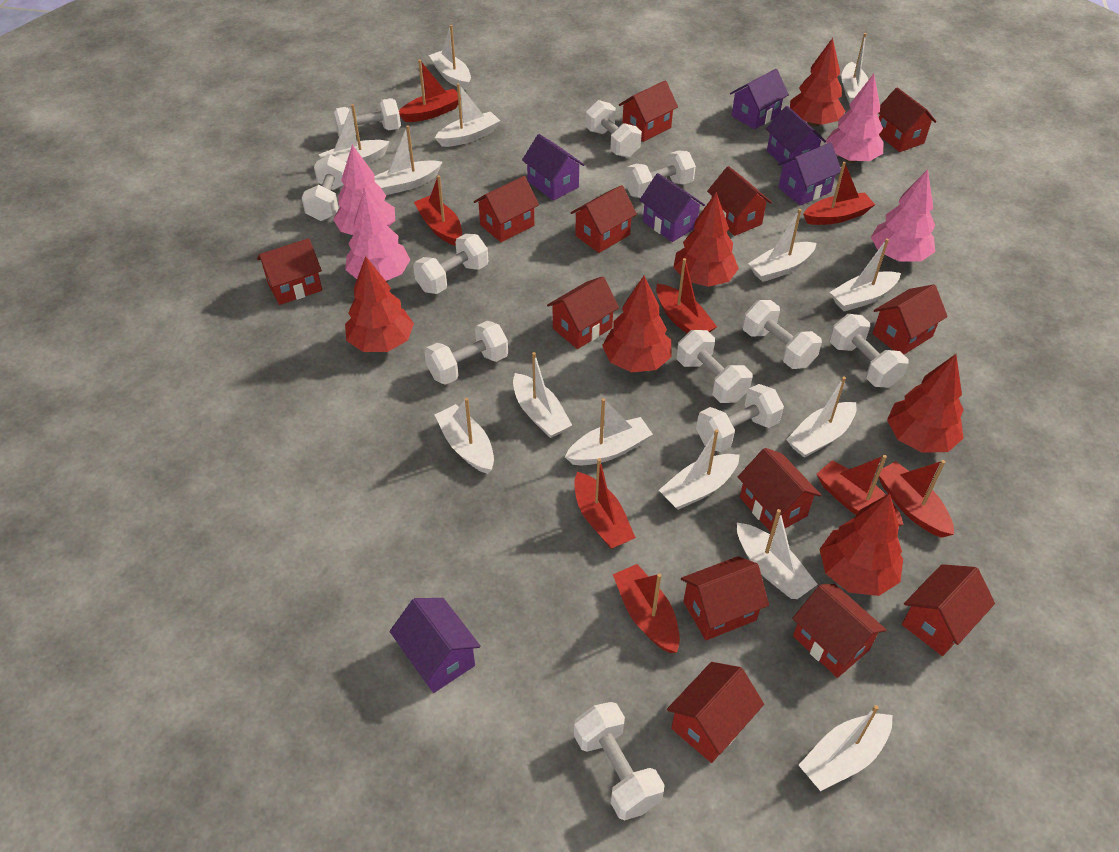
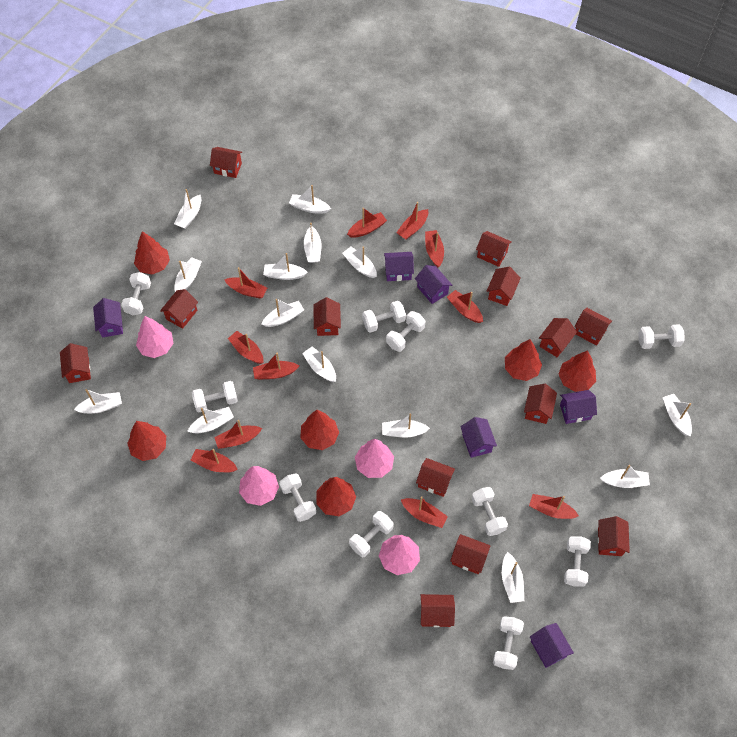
red boat: [399,60,461,122] [414,175,462,246] [574,458,636,549] [613,564,680,653] [656,258,717,334] [803,162,875,225] [816,455,904,526] [876,460,954,538] = 8 -> [190,449,238,472] [214,420,262,449] [224,267,267,299] [228,331,264,364] [253,353,299,380] [347,208,387,238] [396,202,428,240] [401,496,448,528] [425,230,444,267] [447,290,483,323] [529,494,579,519] = 11
white dumbbell: [302,155,346,221] [333,98,401,136] [413,234,488,294] [424,321,508,385] [574,702,664,820] [585,100,642,158] [625,150,696,198] [676,330,752,403] [696,384,784,452] [742,300,822,369] [830,314,908,388] = 11 -> [121,272,151,315] [192,381,238,412] [279,473,316,522] [349,511,394,557] [362,301,406,333] [386,311,425,352] [472,487,508,536] [493,616,524,670] [564,536,591,587] [638,324,685,349] = 10

